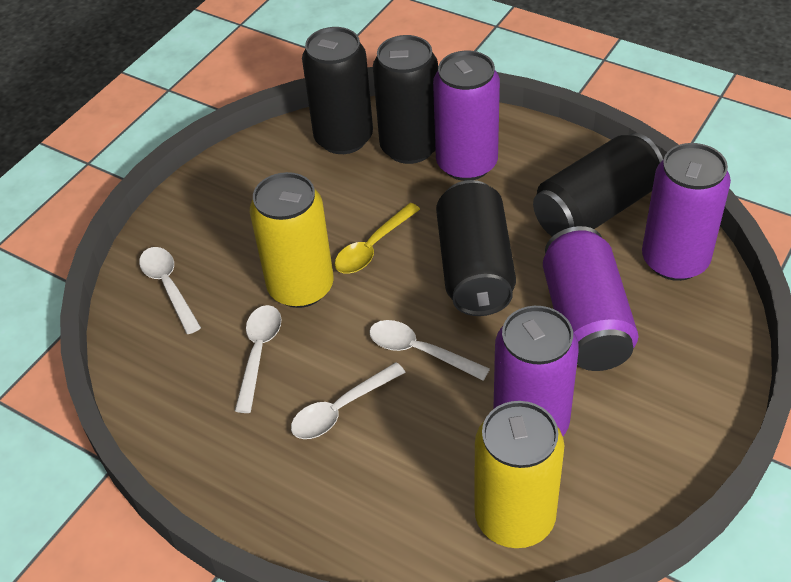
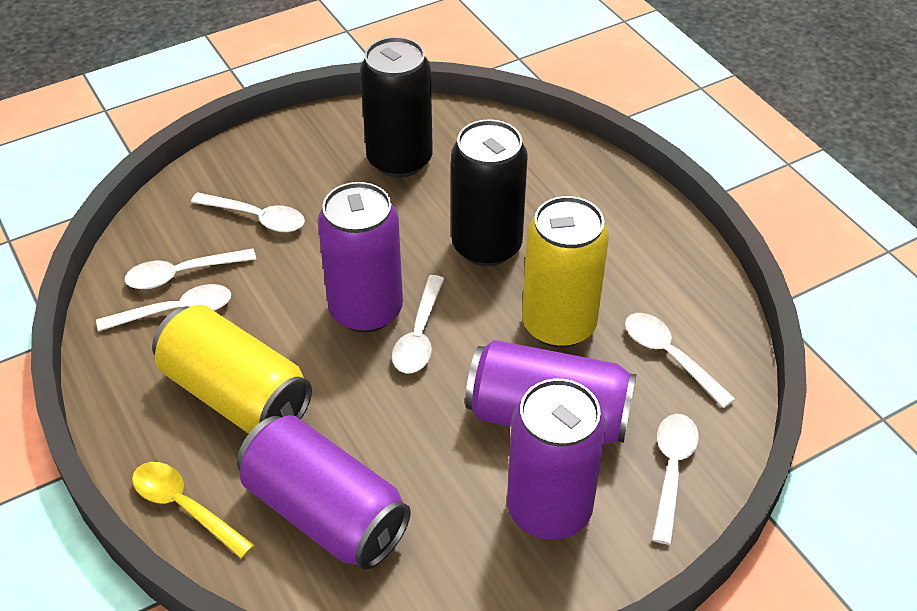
black can: [302,27,373,154] [373,35,438,164] [436,180,516,316] [533,133,663,237] = 4 -> [360,37,433,177] [451,119,528,266] = 2
white spoon: [139,247,201,334] [235,305,282,413] [291,362,406,439] [369,320,490,381] = 4 -> [96,284,231,332] [125,248,256,289] [191,192,305,232] [392,275,444,373] [625,313,735,408] [652,414,699,545] = 6

